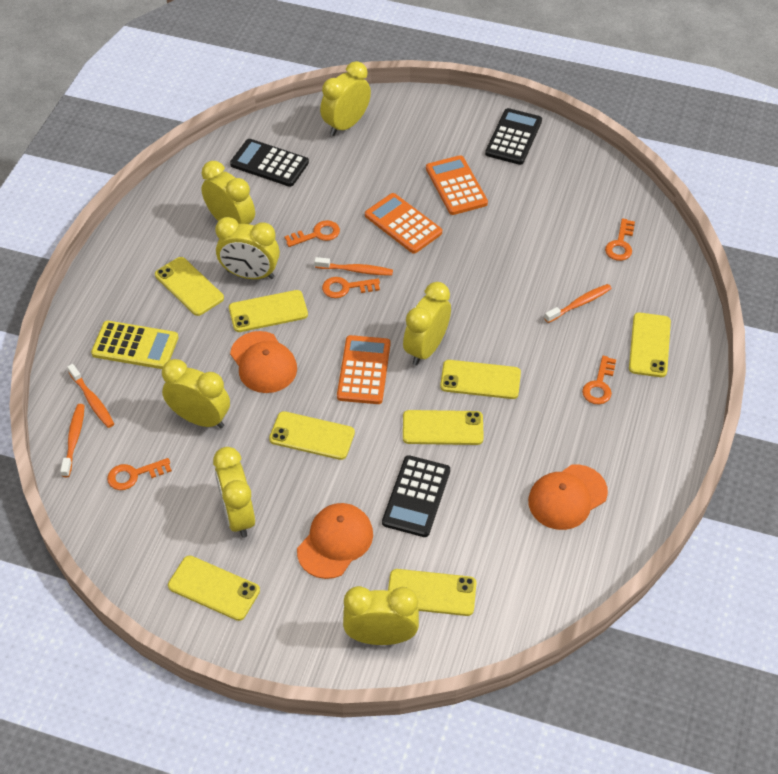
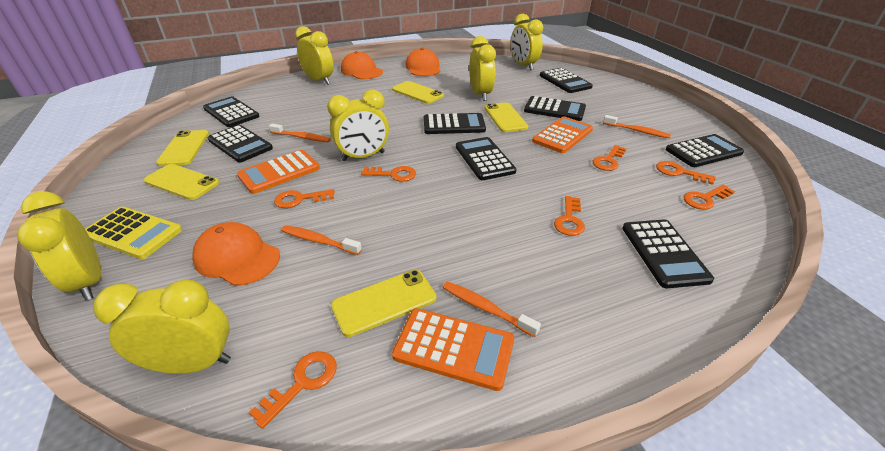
black calculator: [230,139,309,187] [382,455,450,537] [485,108,542,165] = 3 -> [203,96,259,127] [208,125,273,162] [424,113,486,134] [456,137,516,180] [524,96,586,121] [540,68,593,93] [622,219,714,288] [665,134,744,167] = 8
orange key: [107,458,172,490] [284,220,340,247] [322,277,380,298] [582,356,616,404] [605,218,635,261] = 5 -> [249,351,337,429] [274,189,335,208] [361,166,416,182] [554,196,585,236] [593,145,626,171] [656,161,716,185] [683,185,735,210] = 7
yellow clock: [162,359,230,428] [201,161,255,224] [213,447,255,538] [215,217,280,279] [320,61,371,136] [343,586,419,645] [403,282,451,365] = 7 -> [17,191,101,300] [93,279,231,374] [295,26,334,85] [327,90,389,161] [469,36,496,101] [511,14,543,70] = 6
yellow phone: [155,257,224,316] [168,556,260,621] [229,290,308,332] [269,411,355,460] [388,569,476,616] [403,410,484,445] [440,360,521,399] [629,312,671,377] = 8 -> [144,164,219,200] [156,130,209,166] [331,270,436,337] [392,81,444,104] [485,102,528,132] = 5

